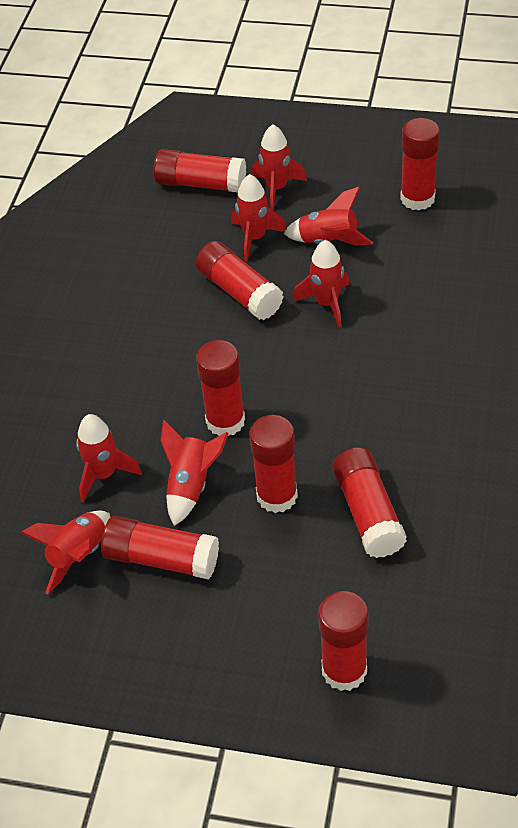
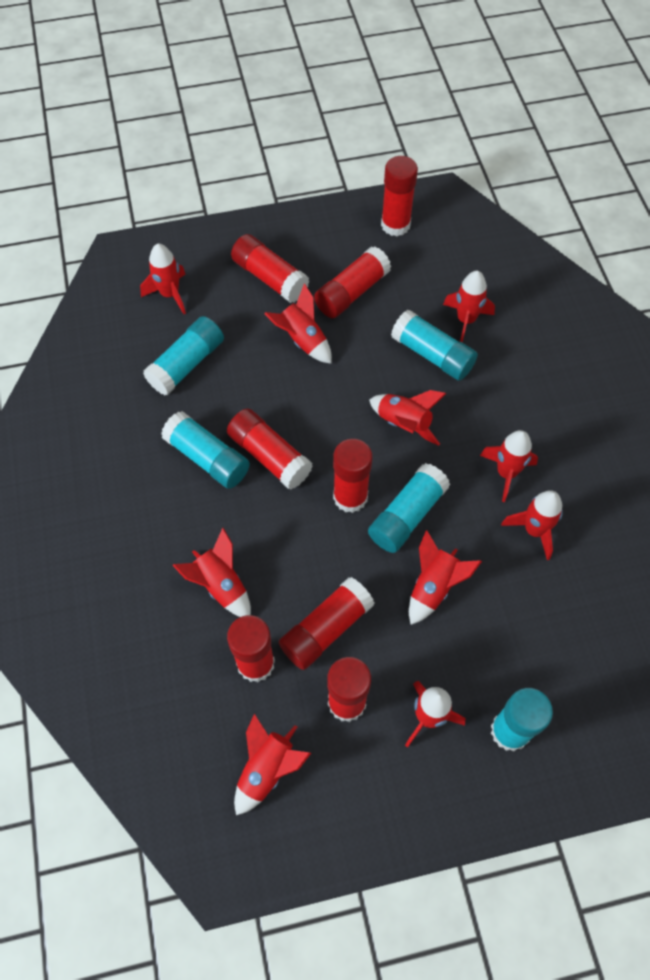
red rocket: [20,511,110,595] [76,414,142,503] [160,420,229,526] [231,174,286,261] [252,125,307,210] [284,187,373,246] [293,240,349,328] = 7 -> [140,244,186,314] [172,528,251,617] [234,714,311,815] [264,283,332,364] [369,390,447,446] [405,681,465,748] [409,530,482,625] [443,271,495,343] [480,430,538,502] [501,490,563,560] = 10
turquoise glue stick: none = 0 -> [143,316,224,395] [161,411,250,489] [368,463,450,553] [391,310,478,381] [491,688,553,751] = 5

